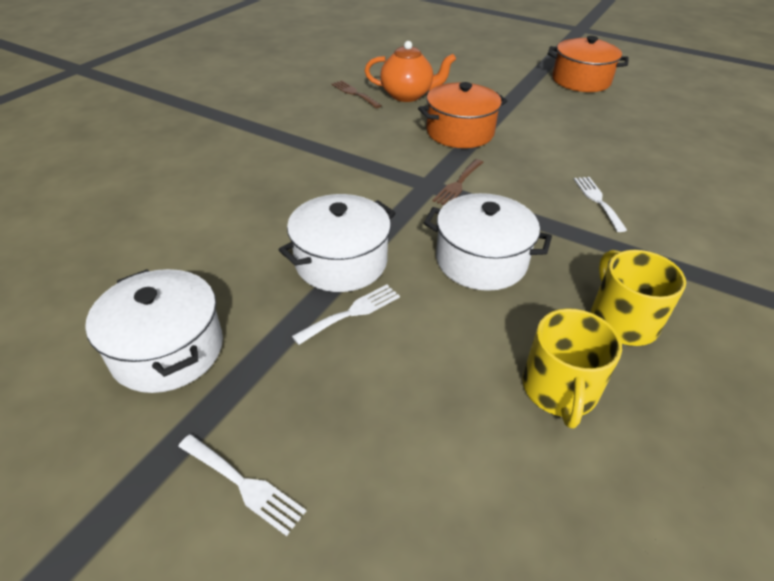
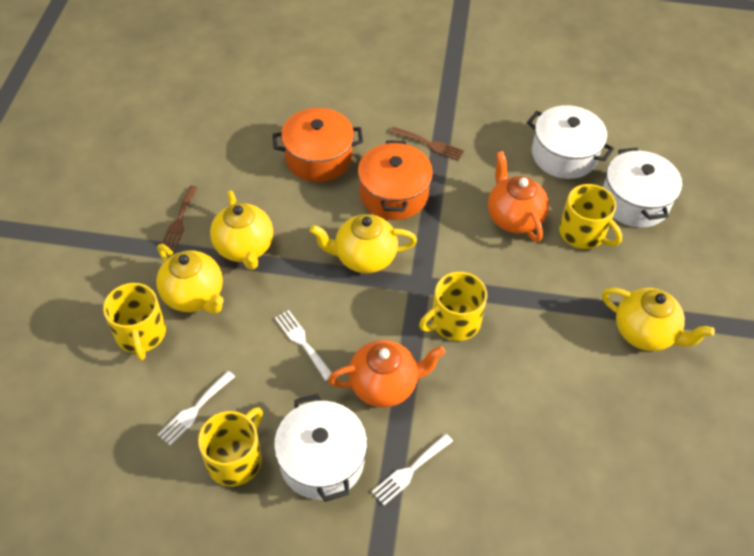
orange teapot: [365,41,456,102] = 1 -> [328,340,445,407] [488,151,549,242] = 2
yellow mug: [522,308,622,429] [591,250,686,346] = 2 -> [103,283,166,361] [198,407,263,486] [419,272,487,341] [559,184,622,249] = 4
yellow teapot: none = 0 -> [156,244,224,314] [210,190,273,270] [310,214,417,273] [602,288,715,351] = 4

